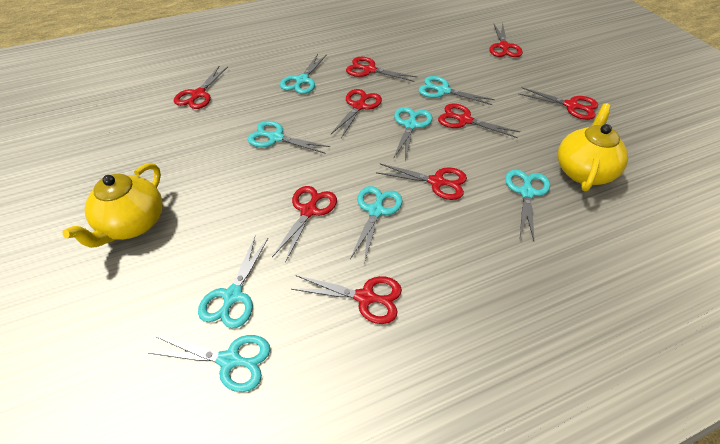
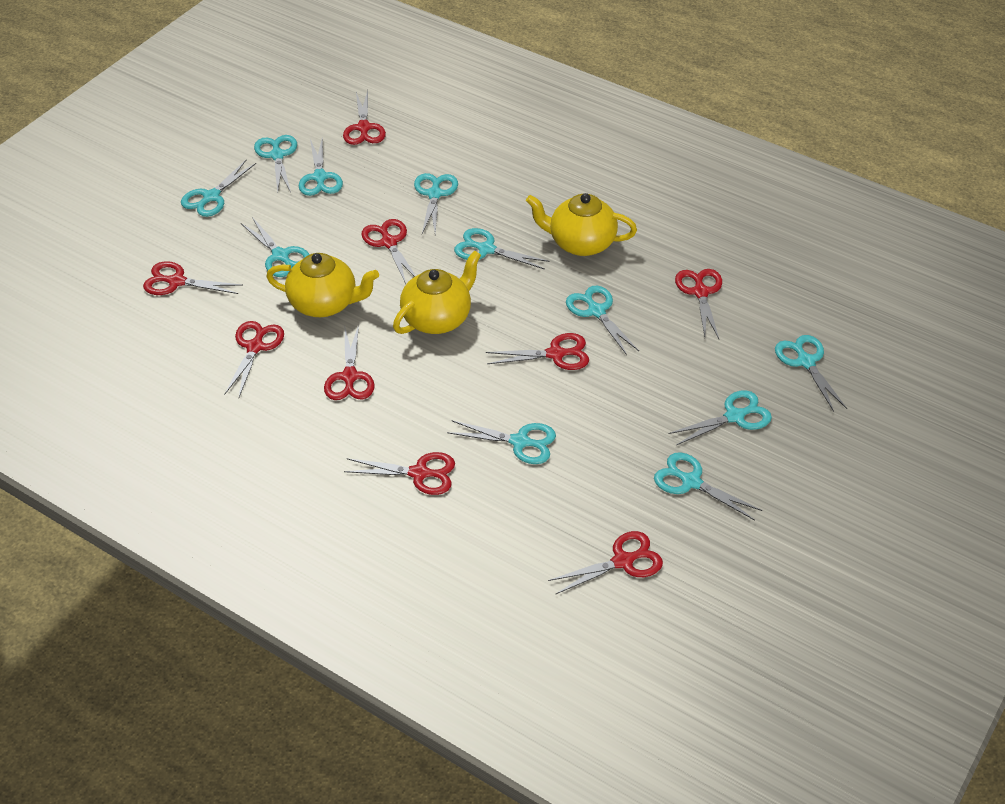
turquoise scissors: [149,335,270,392] [198,237,268,328] [248,121,330,153] [280,54,326,94] [350,186,403,263] [393,107,433,161] [419,76,495,105] [505,170,550,241] = 8 -> [181,160,256,217] [241,217,310,277] [254,135,297,192] [299,136,343,196] [414,173,458,234] [447,420,556,464] [454,228,550,269] [566,286,639,355] [654,452,762,521] [668,390,772,445] [775,335,847,412] = 11
yellow teapot: [62,163,163,248] [558,103,628,191] = 2 -> [266,253,379,317] [393,250,481,334] [526,193,637,256] = 3

